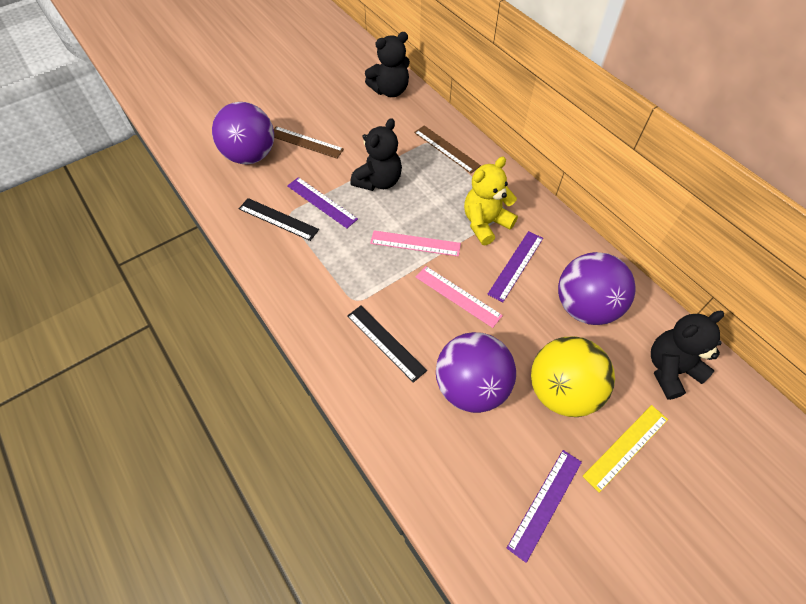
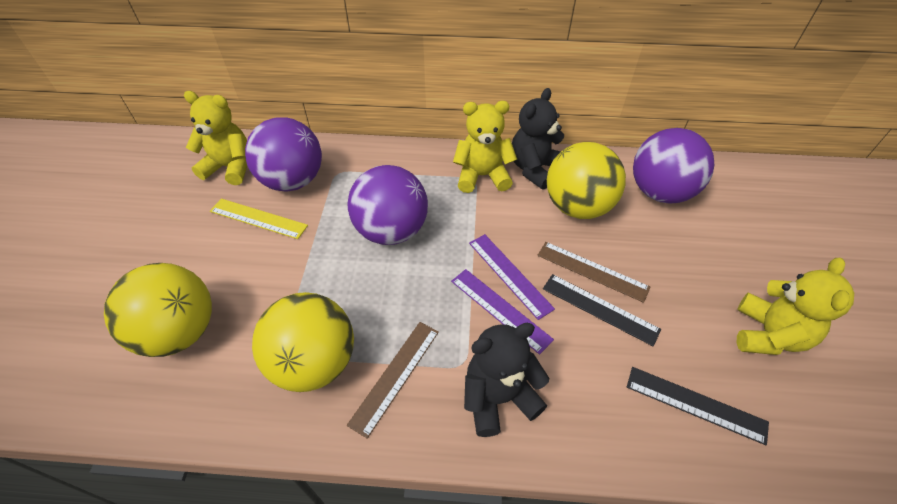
black teddy bear: [350,118,402,191] [365,32,410,97] [651,311,724,400] = 3 -> [464,323,549,437] [512,88,564,189] = 2
pink ruler: [370,230,461,257] [416,266,503,328] = 2 -> none = 0
purple ruler: [287,177,358,228] [487,231,543,302] [507,450,582,563] = 3 -> [451,269,554,355] [469,234,555,320] = 2
yellow ball: [531,336,615,417] = 1 -> [104,263,212,357] [252,292,354,392] [547,142,626,219] = 3
yellow teddy bear: [464,157,518,245] = 1 -> [184,91,247,185] [453,101,517,193] [737,258,854,355] = 3

